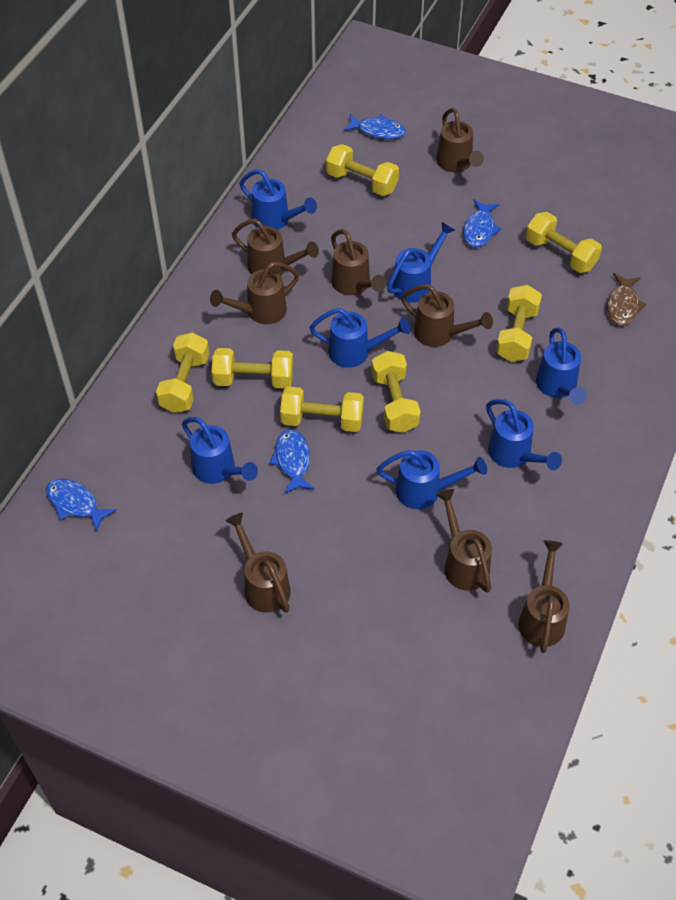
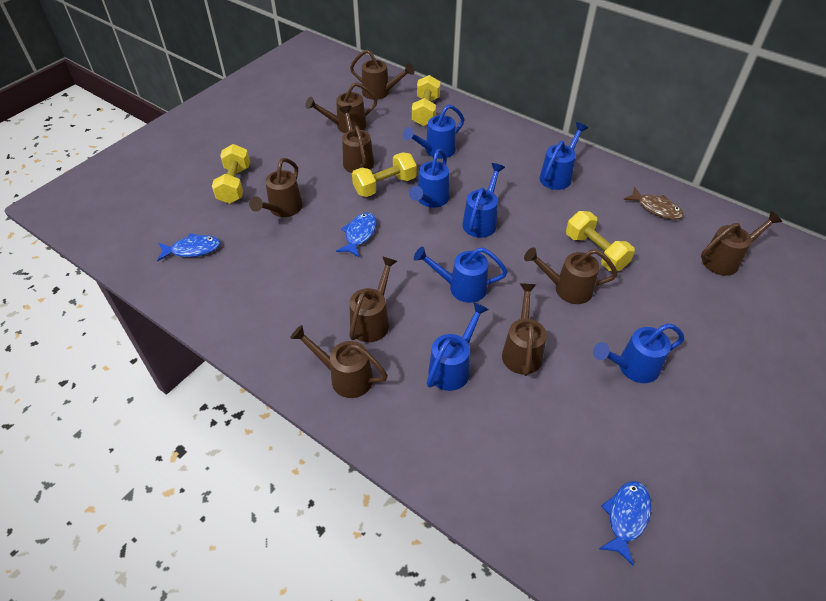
blue fish: [46,479,117,532] [269,429,315,494] [343,114,406,139] [463,199,501,247] = 4 -> [157,233,221,262] [336,213,377,257] [599,481,651,566] = 3
brown watering can: [210,262,299,324] [225,513,291,613] [232,219,319,275] [331,229,386,295] [401,284,493,347] [436,108,484,172] [436,489,492,593] [518,540,570,653] = 8 -> [249,158,303,217] [290,325,388,398] [305,82,378,133] [339,106,374,173] [349,256,397,342] [350,50,414,100] [502,283,547,376] [524,247,618,304] [701,211,782,276] = 9
yellow dumbbell: [156,332,209,413] [212,348,293,388] [280,386,364,432] [326,144,399,196] [371,351,421,433] [496,285,542,362] [526,212,602,273] = 7 -> [212,144,250,204] [352,152,417,197] [412,75,440,126] [566,211,635,271] = 4

